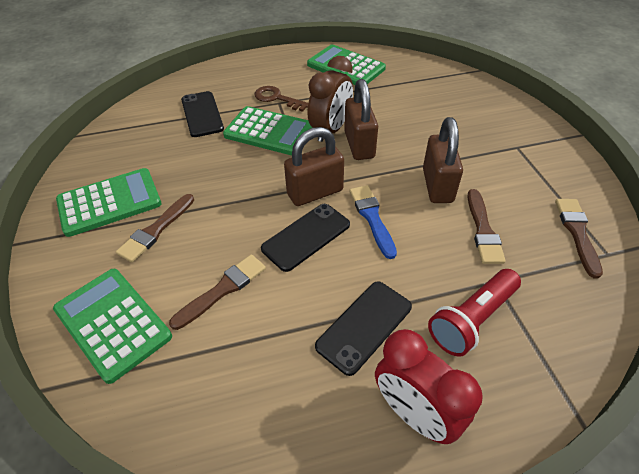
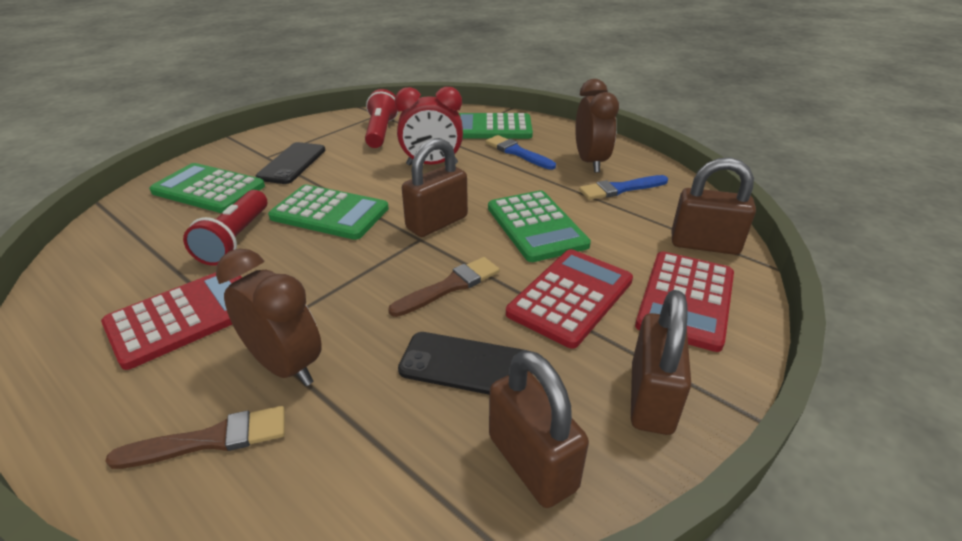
black phone: [181,91,224,137] [261,204,350,272] [315,281,412,376] = 3 -> [256,142,325,184] [398,332,532,395] = 2
blue brush: [350,185,397,259] = 1 -> [485,135,556,170] [579,175,668,200] = 2
brown brush: [116,194,194,262] [169,254,266,330] [467,189,506,264] [555,199,603,279] = 4 -> [105,406,285,469] [388,257,499,317] = 2
brown clock: [308,56,353,142] = 1 -> [216,249,322,386] [575,79,619,173] = 2
brown key: [254,86,308,112] = 1 -> none = 0
brown padlock: [284,127,344,206] [344,79,378,160] [423,117,463,203] = 3 -> [402,138,468,237] [489,350,589,508] [631,290,692,435] [671,157,756,255] = 4
red calculator: none = 0 -> [101,272,242,370] [506,249,633,348] [635,251,734,352] = 3
red flashlight: [428,269,521,357] = 1 -> [183,190,267,266] [365,89,399,148] = 2

